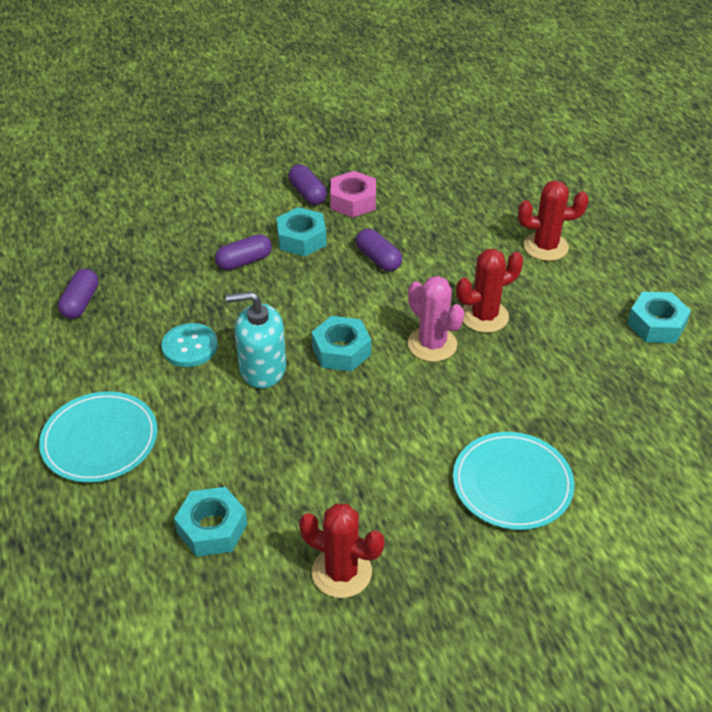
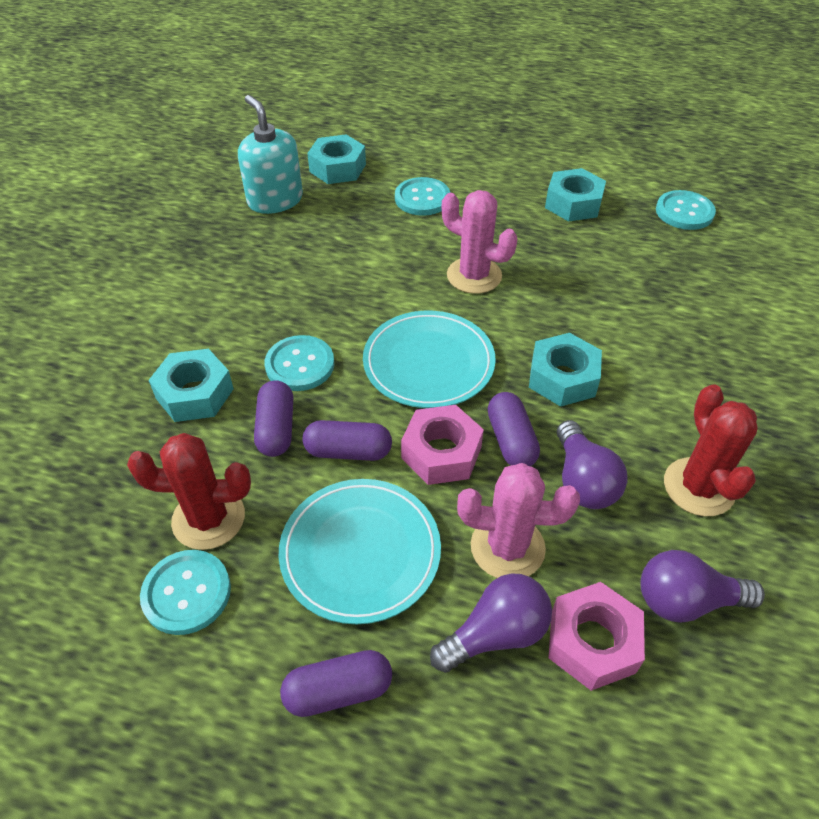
pink cactus: [408,276,464,362] = 1 -> [442,190,517,294] [457,463,580,578] = 2
pink nut: [330,171,376,217] = 1 -> [401,405,484,485] [548,582,645,691] = 2
purple light bulb: none = 0 -> [430,573,552,673] [557,420,628,509] [640,550,765,623] = 3
red cactus: [299,504,385,598] [456,249,523,333] [518,180,589,261] = 3 -> [127,433,251,550] [664,384,758,516] = 2
turquoise button: [161,323,218,367] = 1 -> [140,550,231,635] [265,335,334,391] [395,177,450,216] [656,190,716,230] = 4

